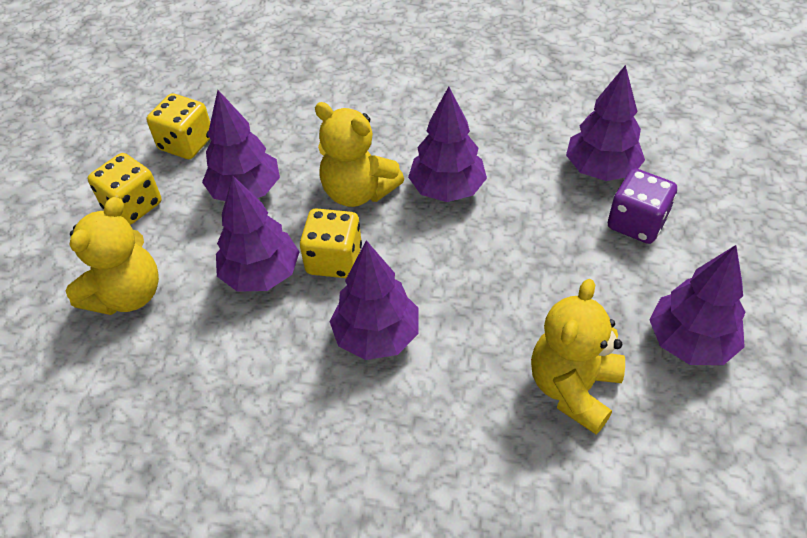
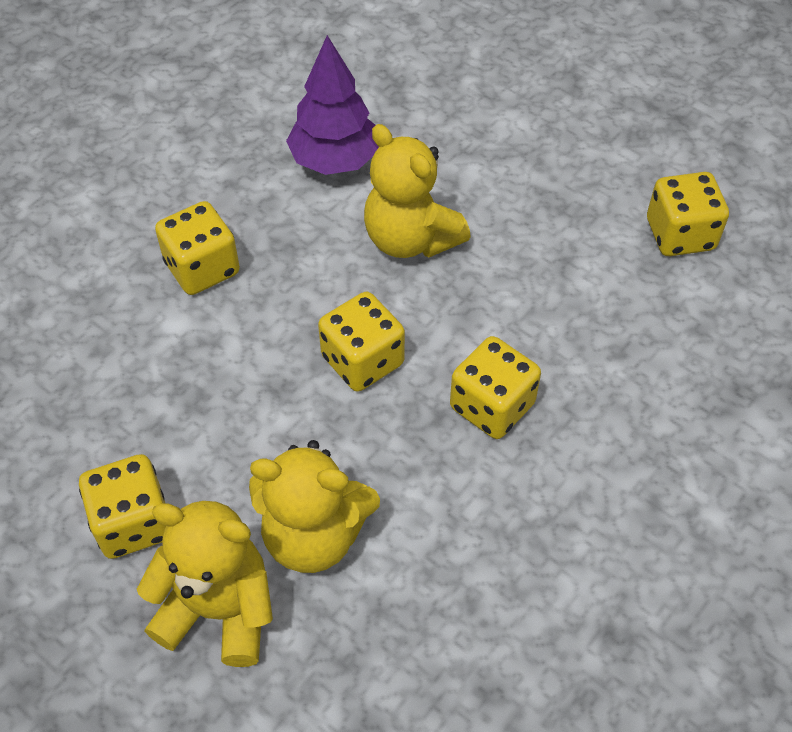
purple dice: [608,169,677,244] = 1 -> none = 0
purple tree: [202,90,280,201] [216,175,299,292] [329,240,418,360] [408,86,487,202] [566,65,645,181] [649,245,746,365] = 6 -> [286,35,379,175] = 1
yellow dice: [88,153,161,225] [147,93,210,159] [300,208,362,278] = 3 -> [79,454,166,559] [155,201,240,295] [318,292,405,392] [450,336,541,439] [647,172,729,256] = 5

